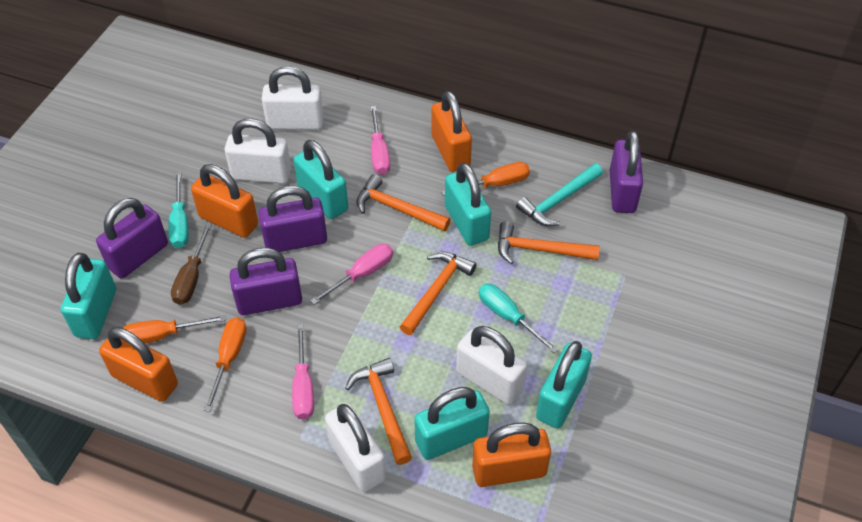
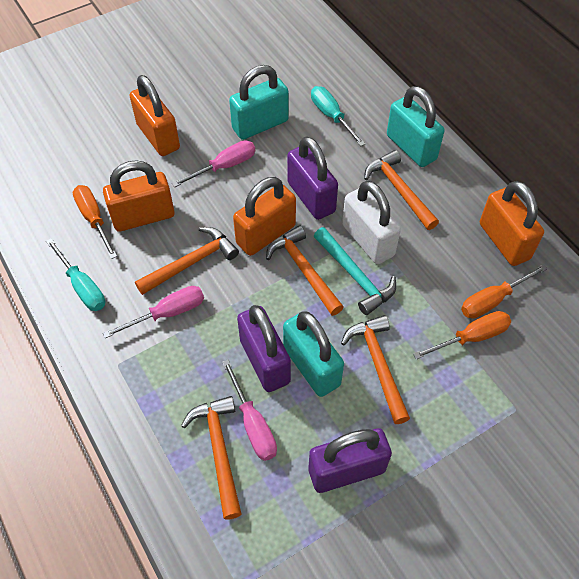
brown screwdriver: [171,223,212,305] = 1 -> none = 0
orange hammer: [345,358,412,465] [356,174,450,232] [400,251,476,335] [498,221,600,264] = 4 -> [135,227,239,295] [181,396,241,520] [266,226,344,316] [341,315,410,424] [364,150,439,230] = 5
purple padlock: [96,198,168,278] [229,247,302,315] [258,186,327,252] [610,131,643,213] = 4 -> [237,305,291,392] [287,136,338,220] [308,428,392,493] = 3
turquoise padlock: [61,253,116,339] [294,140,348,219] [414,387,490,460] [445,163,491,246] [536,341,592,428] = 5 -> [229,65,289,140] [283,311,344,397] [387,86,445,167] = 3
white padlock: [225,118,291,184] [262,66,324,129] [325,403,386,492] [456,326,527,405] = 4 -> [342,180,401,264] = 1

